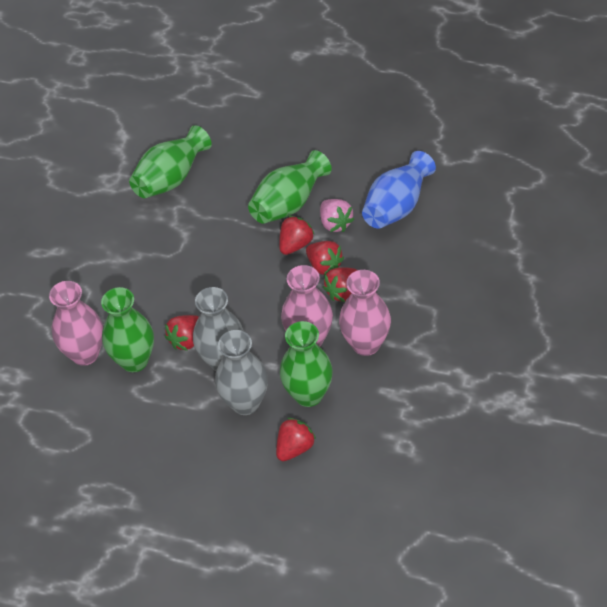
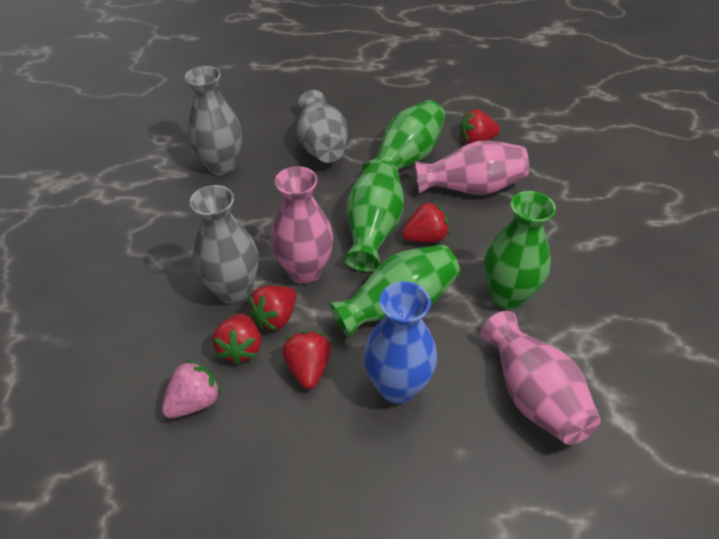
grey vase: [193,287,244,371] [215,330,268,415] = 2 -> [185,66,242,175] [189,185,258,304] [297,90,348,163] = 3

